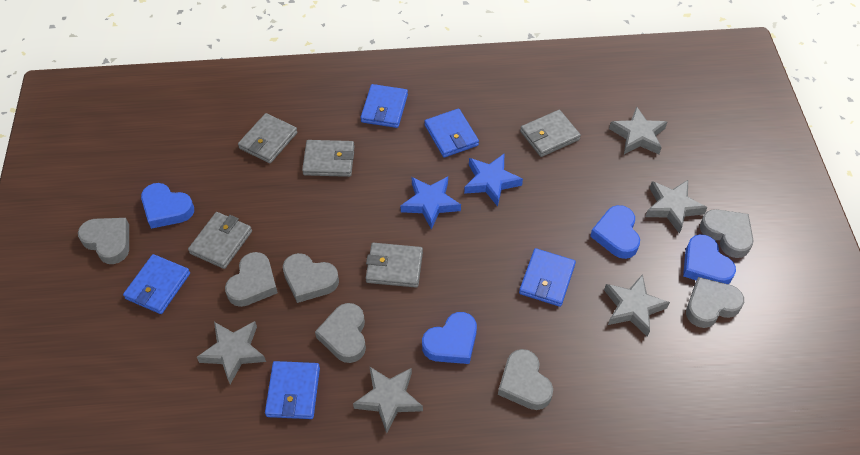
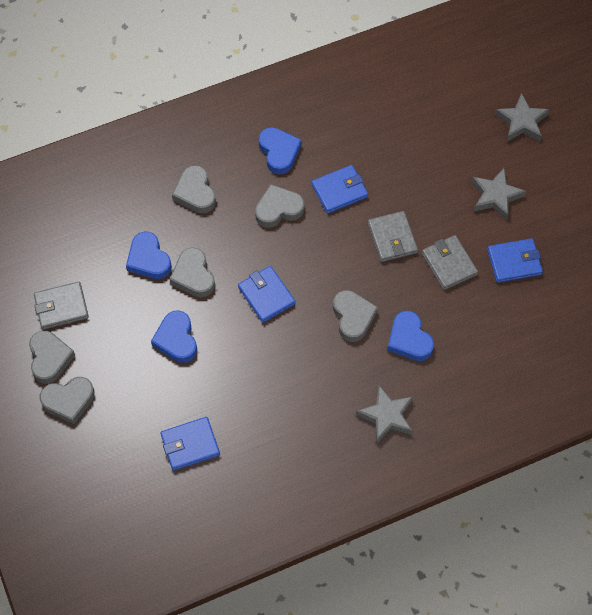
blue star: [400,176,461,230] [464,154,523,207] = 2 -> none = 0
blue wallet: [123,254,190,314] [265,361,320,419] [361,84,408,128] [425,109,479,157] [519,248,576,307] = 5 -> [160,417,220,471] [238,266,295,323] [311,165,368,214] [487,238,543,283] = 4
grey heart: [78,218,129,264] [225,252,278,307] [283,253,339,303] [315,303,366,363] [498,349,553,410] [686,277,744,328] [700,209,754,258] = 7 -> [29,330,75,384] [40,377,95,424] [169,247,215,297] [172,165,216,213] [255,184,305,228] [333,290,378,342] = 6
grey star: [197,321,266,384] [353,366,423,433] [604,274,670,337] [609,106,667,154] [645,180,708,234] = 5 -> [356,385,413,444] [471,168,526,220] [495,93,550,142] = 3
grey wallet: [188,212,252,269] [238,113,297,163] [302,140,354,177] [366,243,423,288] [520,110,581,157] = 5 -> [34,282,89,330] [368,211,418,262] [422,235,478,290] = 3

